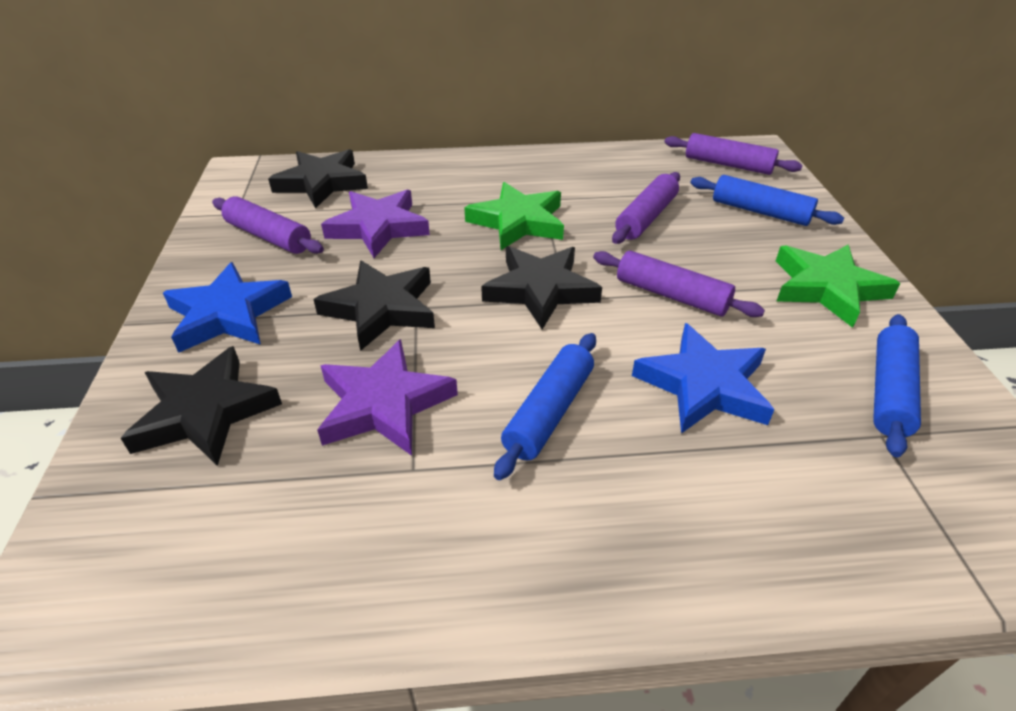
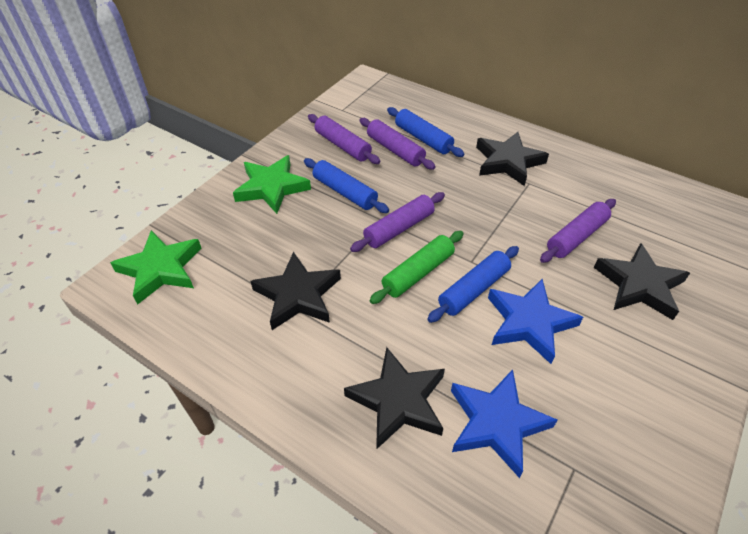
green rolling pin: none = 0 -> [370,231,464,304] = 1
purple star: [317,339,458,456] [321,189,430,258] = 2 -> none = 0

